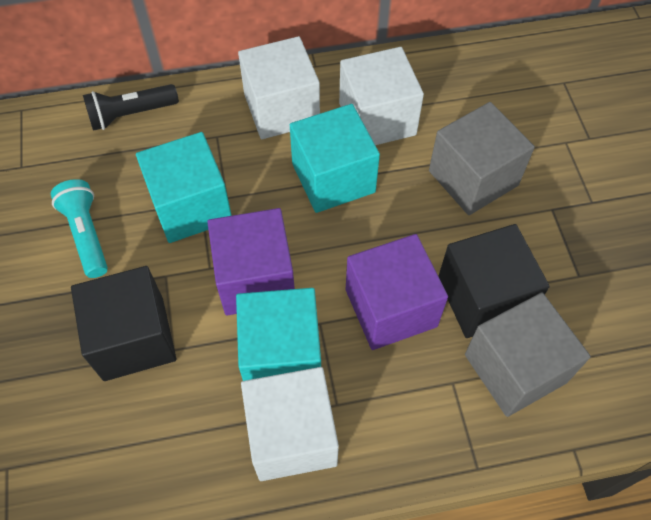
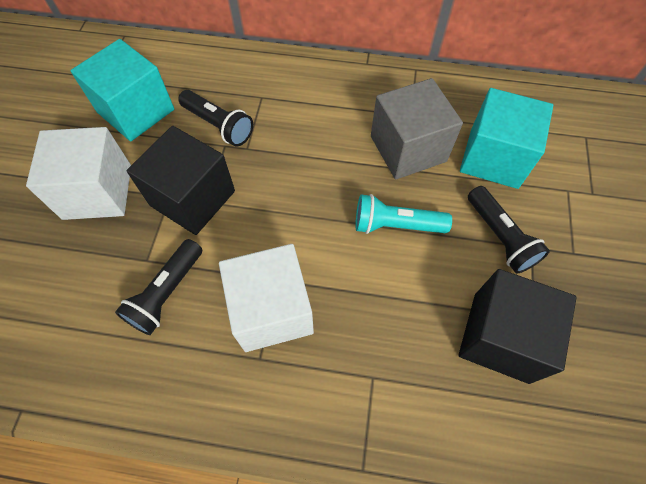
black flashlight: [83,84,179,131] = 1 -> [115,239,202,335] [178,90,253,146] [468,186,550,274] = 3
grey cube: [429,102,535,215] [465,293,591,417] = 2 -> [371,78,463,179] = 1
purple cube: [207,208,295,315] [346,234,448,350] = 2 -> none = 0
turquoise cube: [136,132,232,243] [236,288,321,381] [290,104,380,213] = 3 -> [70,39,174,141] [460,88,553,189] = 2
white cube: [238,36,320,139] [241,367,339,481] [339,47,424,145] = 3 -> [26,127,131,220] [219,244,314,352] = 2

